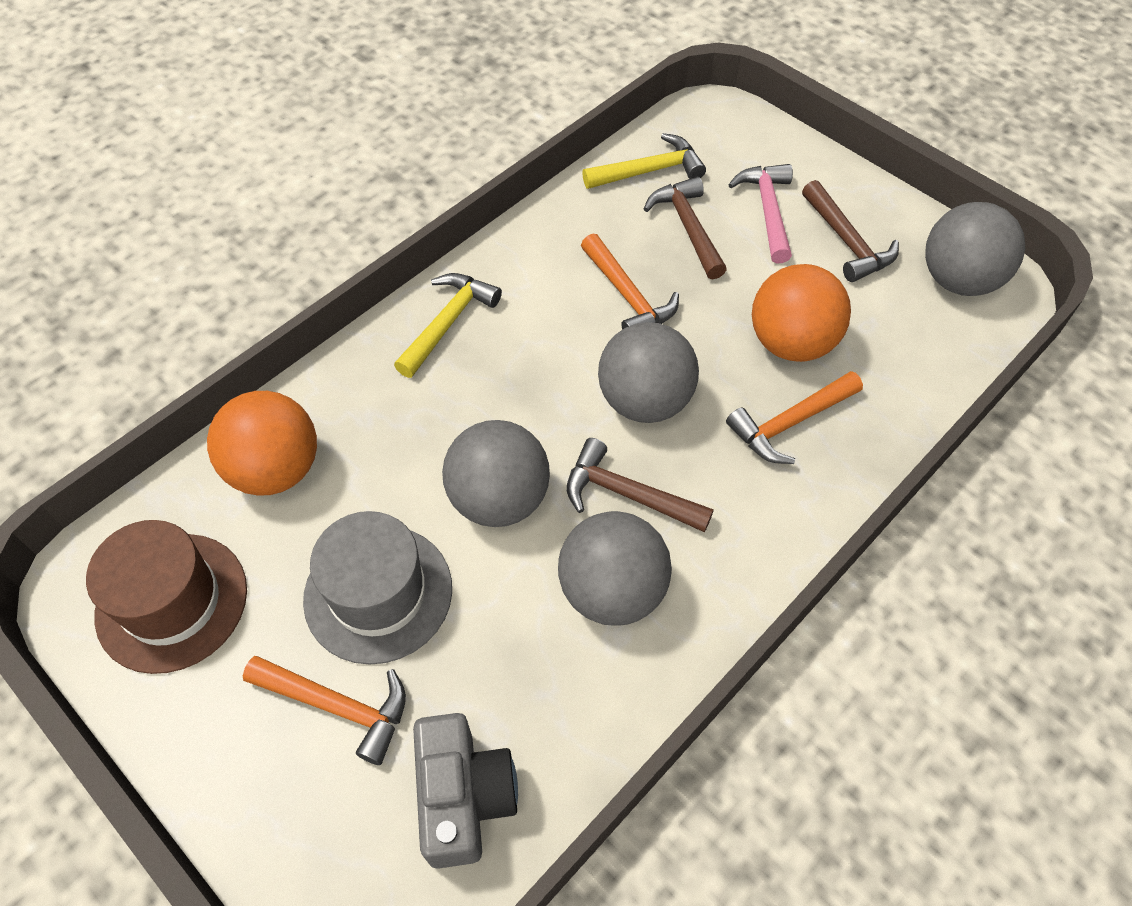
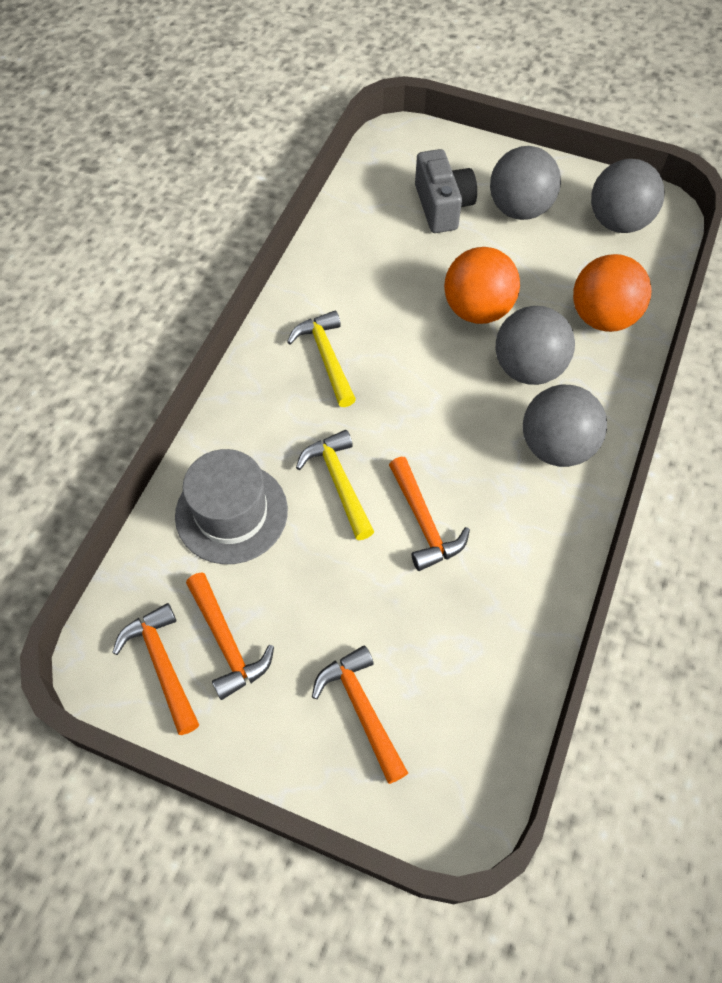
brown hammer: [567,438,714,532] [644,177,727,279] [802,180,899,282] = 3 -> none = 0
brown hat: [86,520,247,674] = 1 -> none = 0
orange hammer: [243,656,406,765] [581,234,679,330] [726,371,863,464] = 3 -> [112,603,199,735] [186,573,274,700] [312,645,408,784] [389,457,470,571] = 4
pink hammer: [728,164,793,263] = 1 -> none = 0

